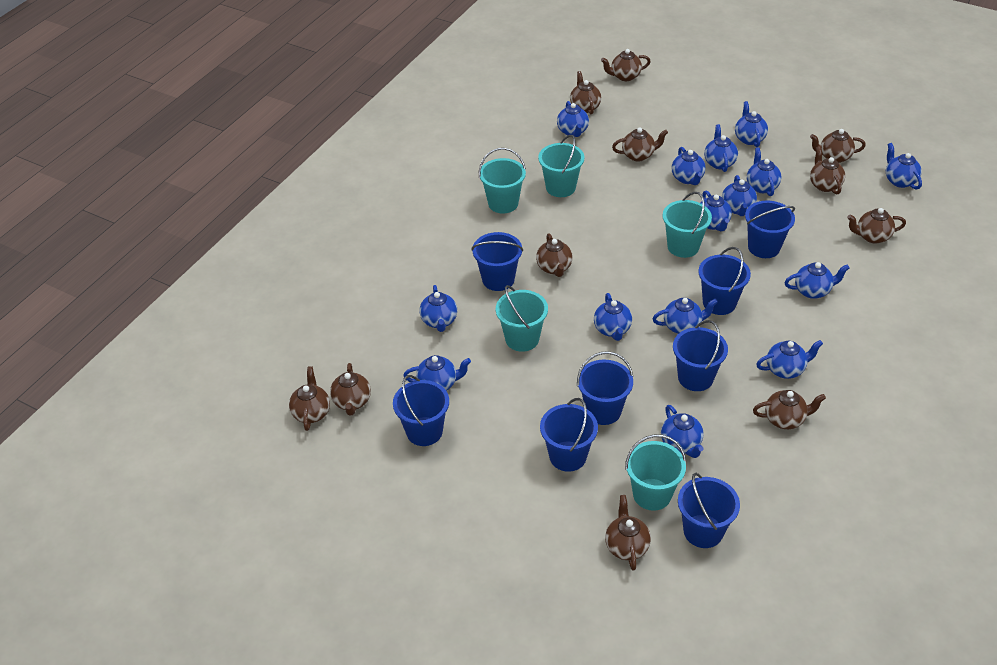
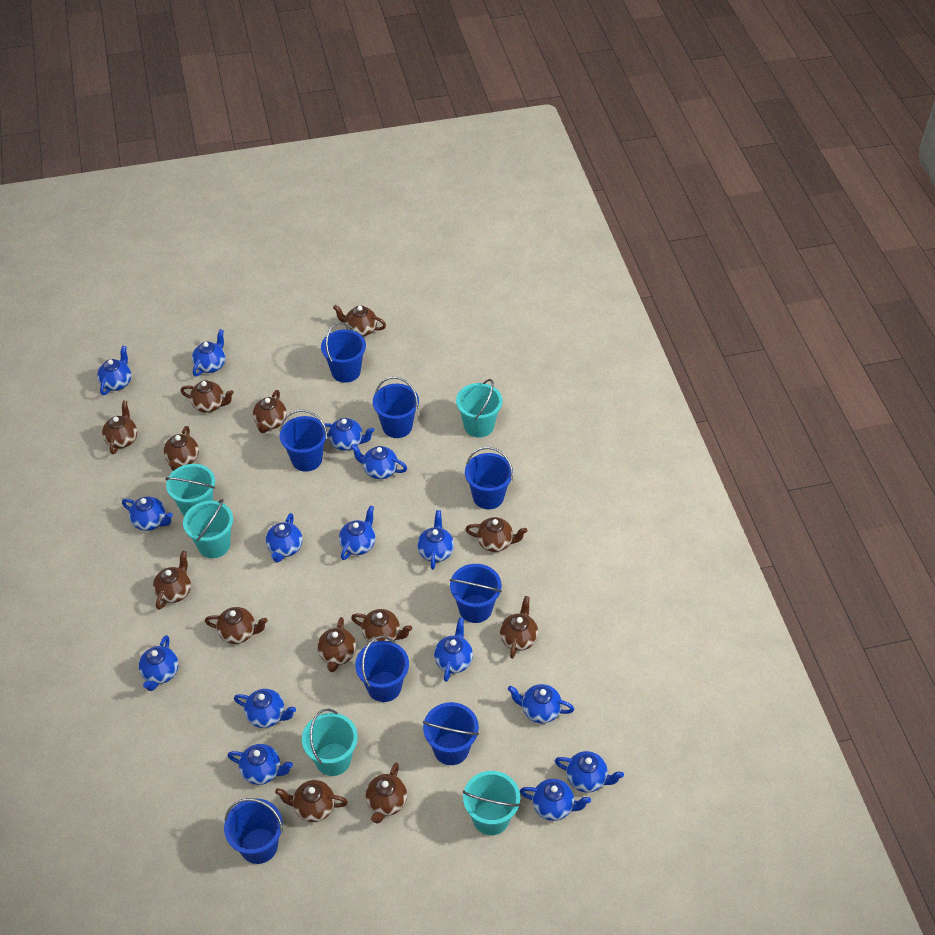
brown teapot: [289,366,330,431] [330,363,371,416] [536,233,573,277] [570,71,601,114] [601,49,651,81] [605,495,651,571] [612,128,668,162] [753,390,826,429] [810,129,866,163] [810,146,845,195] [847,208,906,244] = 11 -> [102,400,138,454] [153,551,191,610] [163,426,199,471] [180,380,234,413] [205,607,268,644] [253,390,287,433] [275,780,348,822] [317,617,356,672] [333,305,386,337] [351,609,412,643] [366,763,407,824] [465,517,528,552] [500,596,538,659] = 13

